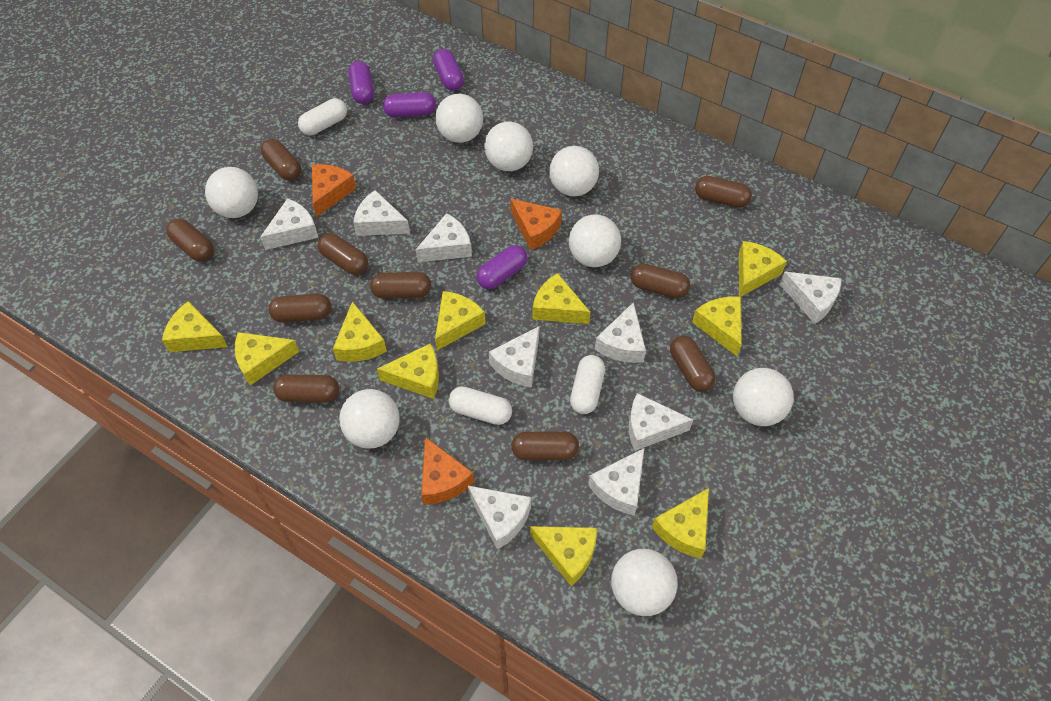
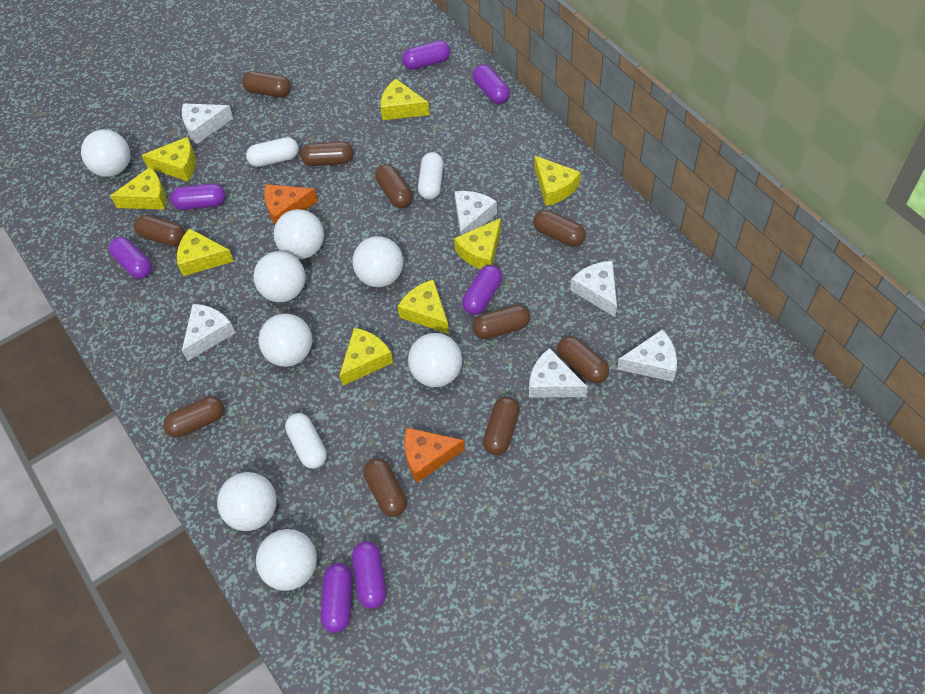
orange cheese: [312,164,356,217] [421,437,474,505] [510,198,562,250] = 3 -> [264,184,318,225] [404,428,465,483] = 2
purple capsule: [348,61,374,104] [383,92,436,117] [433,49,464,91] [476,245,527,289] = 4 -> [109,237,152,279] [170,183,225,210] [321,563,352,633] [352,541,387,609] [402,40,450,70] [462,265,502,315] [472,64,510,104] = 7
white cheese: [260,198,319,250] [353,190,410,236] [416,213,472,262] [467,485,531,550] [489,326,539,388] [588,448,644,516] [595,302,646,363] [629,393,693,451] [779,271,842,324] = 9 -> [182,103,233,144] [182,304,236,361] [454,191,497,235] [529,348,588,398] [570,261,617,317] [617,329,677,382] = 6
yellow cheese: [162,301,228,352] [235,332,299,385] [333,301,387,362] [377,343,439,399] [435,291,486,351] [530,526,597,586] [532,273,590,324] [652,488,709,558] [692,296,742,356] [739,241,787,297] = 10 -> [110,167,166,210] [142,137,196,181] [177,228,234,276] [339,328,393,386] [380,79,430,120] [397,279,449,334] [454,218,501,269] [534,155,581,206] = 8

